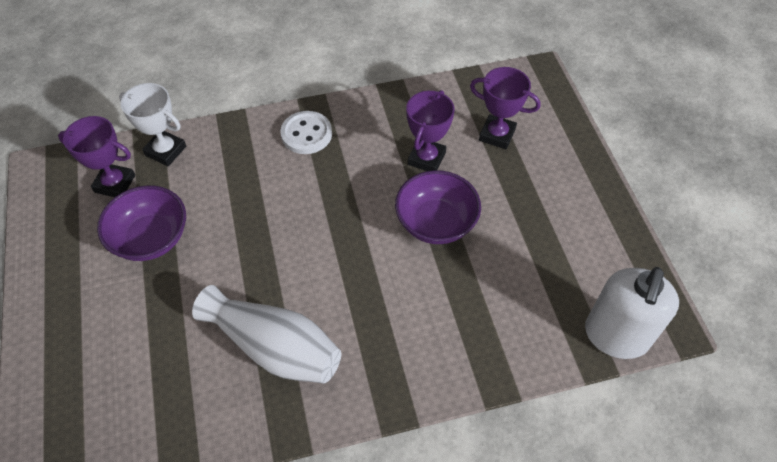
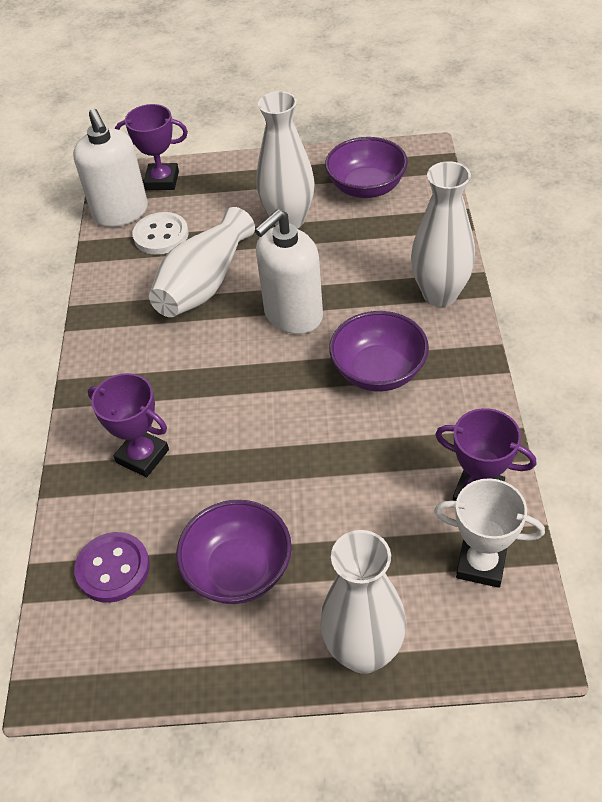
purple bowl: [97,185,186,261] [395,170,481,244] = 2 -> [176,500,292,604] [325,137,408,198] [329,311,429,392] = 3
purple button: none = 0 -> [74,532,150,603] = 1
white soap dispenser: [585,267,679,359] = 1 -> [73,109,148,227] [255,209,323,334] = 2
white vase: [192,285,341,383] = 1 -> [149,207,255,317] [257,91,315,229] [320,530,406,674] [411,161,475,307] = 4

